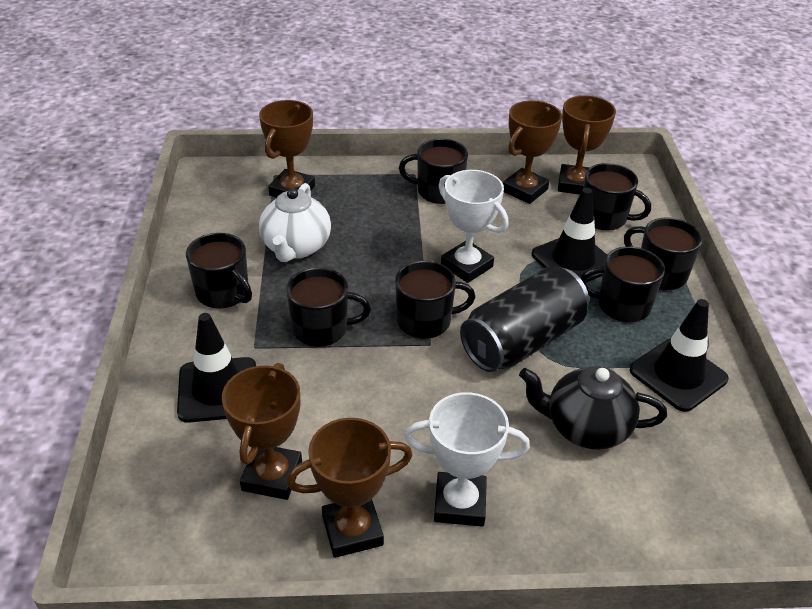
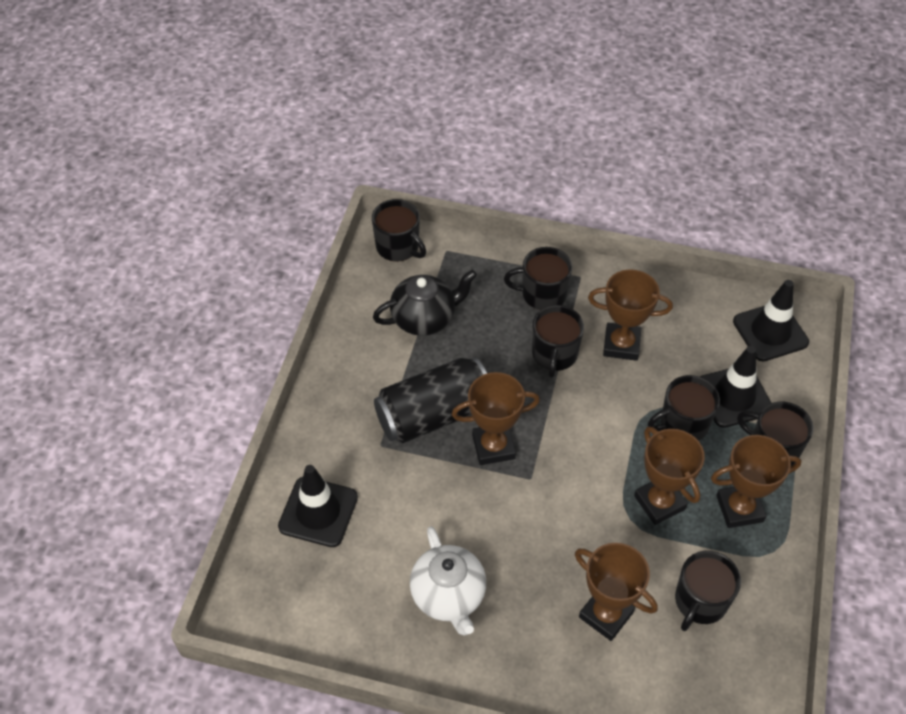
black mug: [186,233,252,309] [286,267,371,347] [395,261,475,339] [399,139,468,204] [580,246,665,322] [583,163,651,231] [624,217,703,290] = 7 -> [372,199,426,262] [504,247,572,310] [532,305,584,378] [648,375,720,441] [675,551,741,631] [737,402,813,466] = 6
white trophy: [405,392,530,527] [439,170,509,283] = 2 -> none = 0

